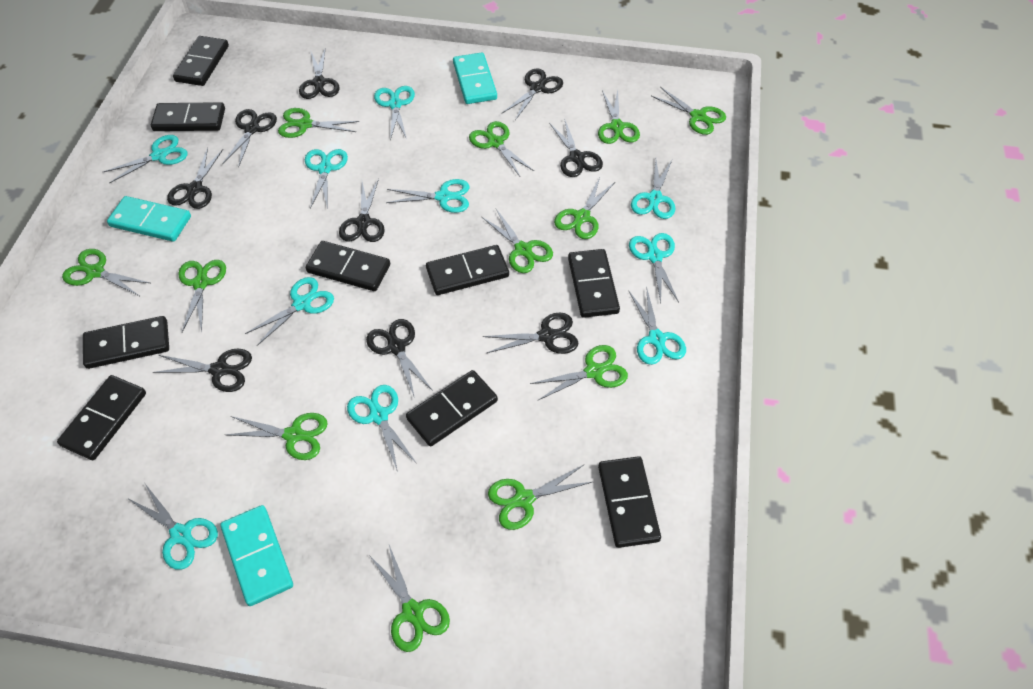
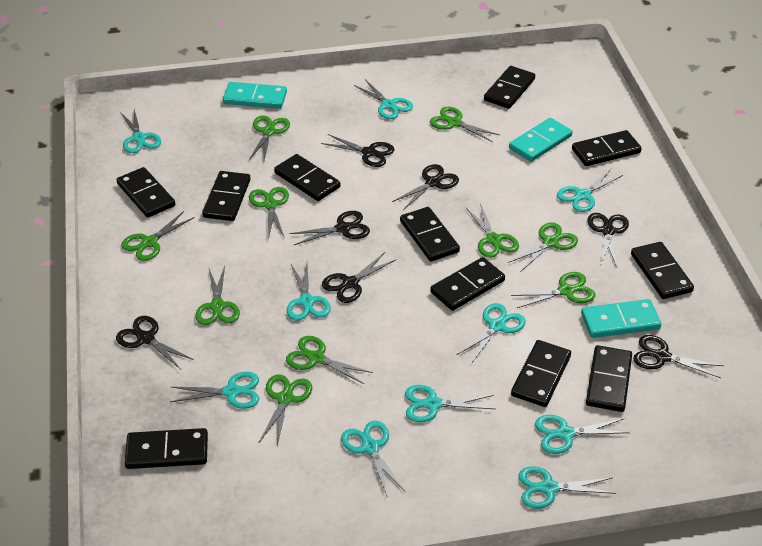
black domino: [57,375,146,460] [83,316,169,369] [151,102,225,131] [173,36,229,86] [306,241,390,291] [406,370,498,446] [426,245,509,295] [568,249,620,318] [598,456,661,548] = 9 -> [117,167,175,218] [125,428,208,469] [202,171,251,221] [274,154,340,201] [400,207,460,261] [430,257,505,311] [484,66,535,109] [511,340,571,407] [572,130,642,166] [586,345,632,412] [631,242,694,299] = 11
black scissors: [153,349,252,392] [167,148,223,209] [222,109,277,168] [299,47,339,99] [339,178,385,242] [366,319,433,398] [483,312,579,354] [502,68,563,120] [549,118,603,177] = 9 -> [116,316,194,370] [289,211,370,245] [321,134,394,167] [322,252,397,303] [392,164,459,210] [587,213,629,267] [633,335,724,378] = 7
green scissors: [62,249,152,296] [178,260,226,332] [226,413,328,460] [278,108,359,138] [369,545,450,652] [469,121,534,177] [482,209,553,273] [488,465,592,530] [530,345,628,400] [554,177,616,239] [598,90,640,144] [651,87,726,135] = 12 -> [121,211,195,261] [195,266,240,325] [249,116,290,160] [249,187,289,240] [259,374,312,446] [286,336,373,384] [430,107,500,142] [465,203,519,258] [508,223,578,272] [511,272,595,308] = 10

